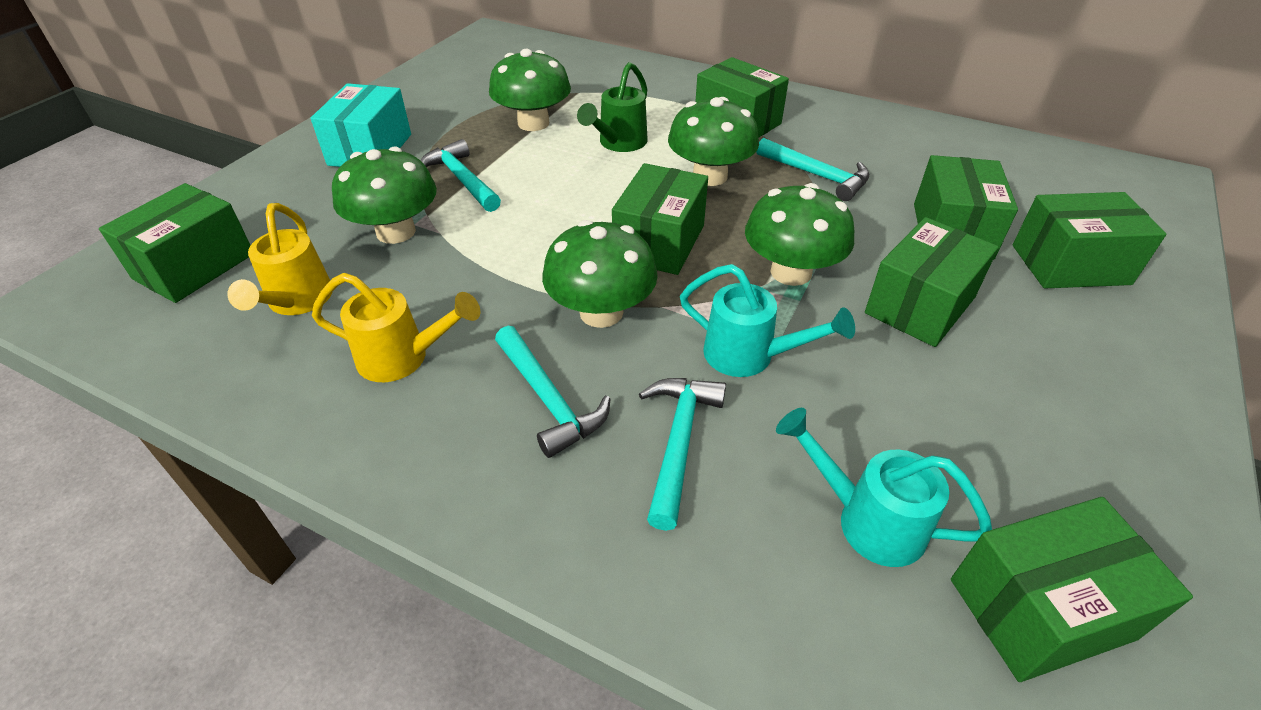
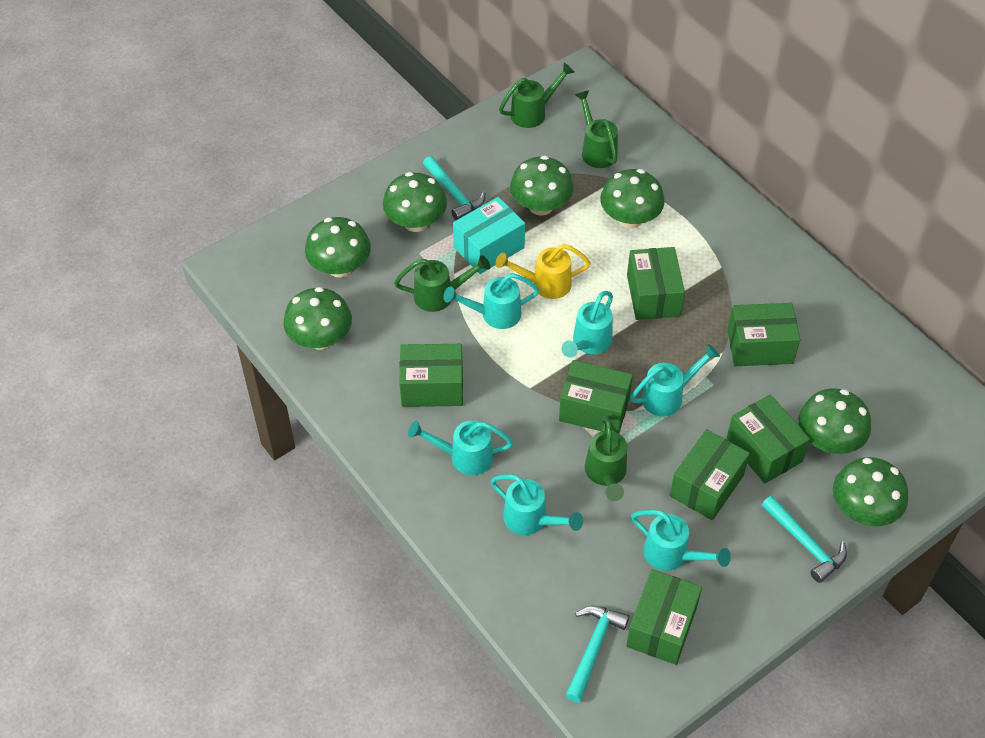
green mushroom: [332,147,437,244] [489,49,571,131] [542,220,658,328] [668,97,759,186] [745,183,854,286] = 5 -> [283,287,352,350] [305,217,371,277] [383,172,447,232] [510,155,574,216] [600,169,665,228] [798,388,871,454] [833,457,908,526] = 7
green watering can: [577,62,648,152] = 1 -> [394,255,490,312] [499,63,575,128] [575,90,618,168] [585,416,627,501] = 4
turquoise hammer: [420,139,501,212] [495,326,611,458] [639,378,726,531] [756,138,869,201] = 4 -> [423,156,485,220] [566,606,629,702] [762,496,847,583] = 3
turquoise watering can: [680,264,855,377] [776,408,992,567] = 2 -> [408,420,513,476] [443,273,539,329] [491,474,583,535] [562,291,613,358] [630,344,720,417] [631,510,731,571] = 6
yellow watering can: [227,203,332,315] [312,273,480,382] = 2 -> [496,244,591,299] = 1

